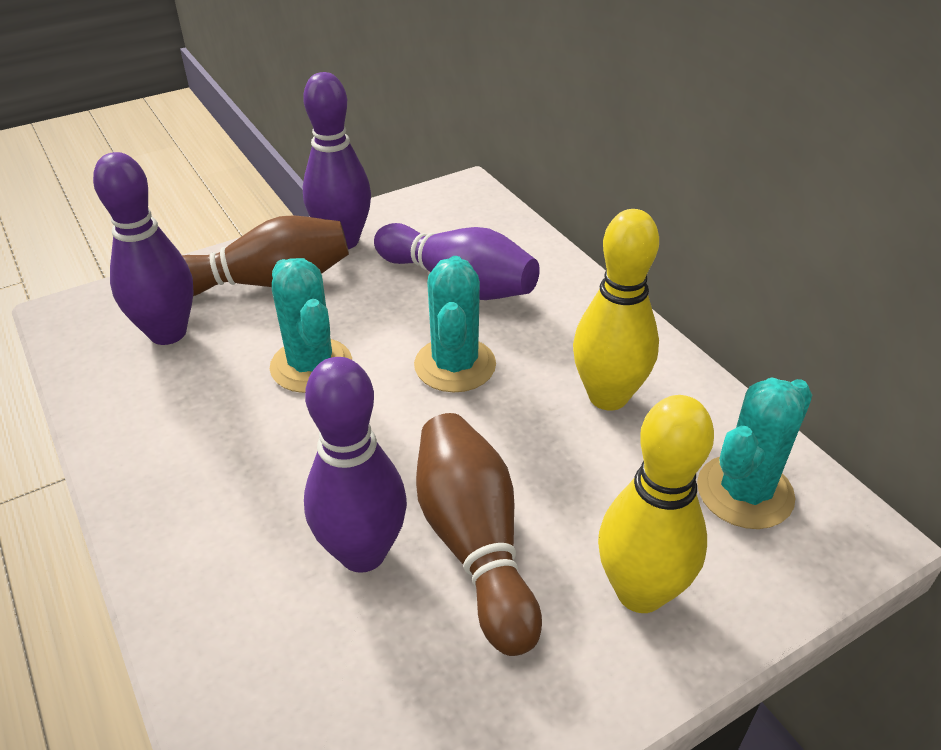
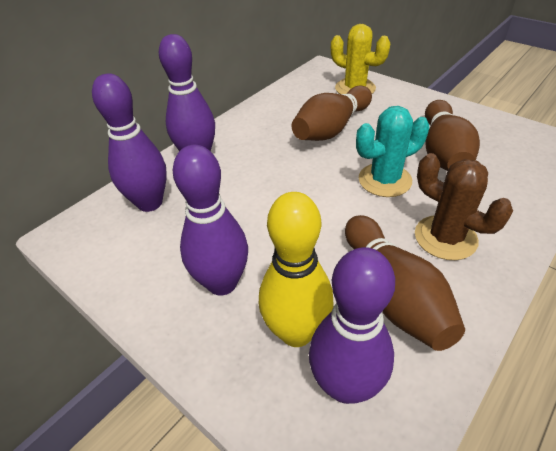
brown bowling pin: [182,215,349,296] [416,413,542,656] = 2 -> [292,85,372,141] [345,215,465,351] [425,100,480,171] = 3
brown cactus: none = 0 -> [415,153,513,260] = 1
turquoise cactus: [270,258,352,393] [414,256,496,392] [697,377,812,529] = 3 -> [356,106,429,197] = 1
yellow bowling pin: [573,209,659,410] [598,395,714,613] = 2 -> [259,192,334,347] = 1
yellow cactus: none = 0 -> [331,24,391,94] = 1

